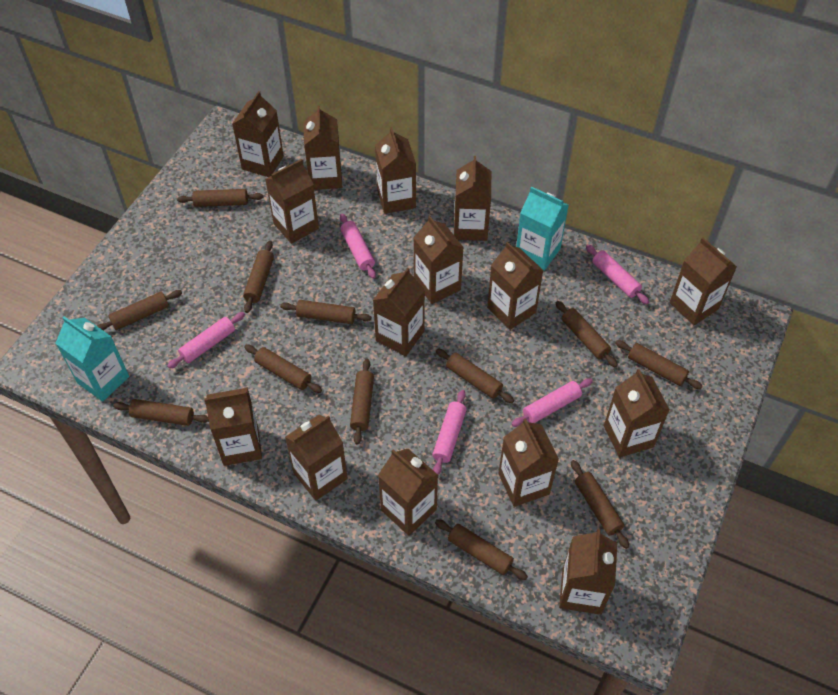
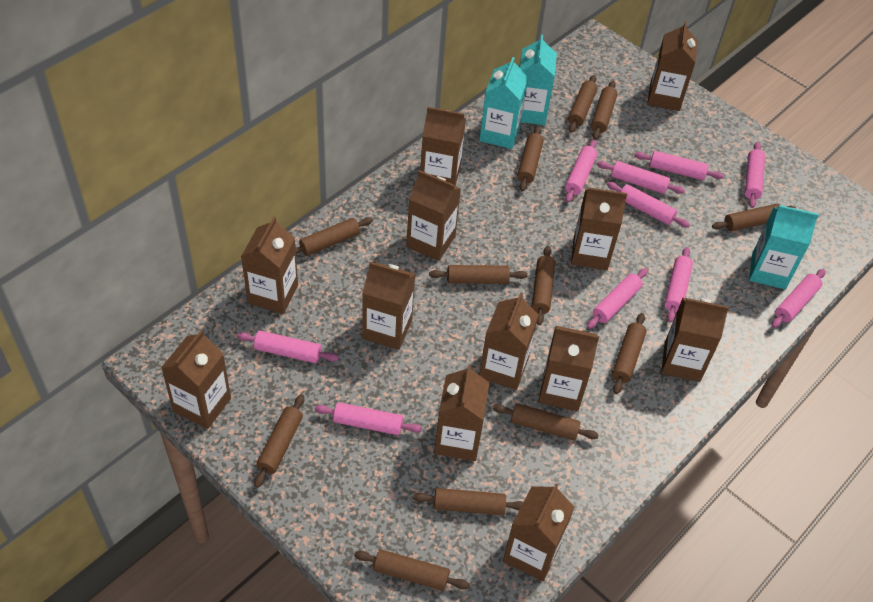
brown carton: [204,388,262,466] [232,91,284,177] [265,159,319,244] [285,415,348,501] [303,105,342,190] [373,268,425,356] [375,127,416,214] [378,449,438,536] [413,216,464,304] [454,156,491,241] [487,242,544,330] [498,418,559,507] [559,529,617,615] [604,369,670,457] [670,238,737,325] = 15 -> [161,330,231,429] [241,217,298,314] [362,262,415,350] [406,170,461,261] [420,107,466,186] [434,364,489,461] [479,293,539,390] [503,483,574,581] [538,326,599,411] [571,187,627,270] [647,21,698,111] [661,297,729,382] = 12
pink rolling pin: [167,312,245,369] [340,214,376,279] [432,390,467,475] [511,378,593,427] [586,244,649,304] = 5 -> [237,330,339,363] [315,402,422,435] [565,139,597,202] [587,268,648,329] [597,161,685,194] [607,182,690,228] [635,151,724,180] [664,247,693,323] [745,142,765,208] [772,269,826,328] = 10
turquoise carton: [55,316,129,402] [516,186,569,271] = 2 -> [479,57,528,149] [519,35,557,125] [749,205,819,289] = 3

